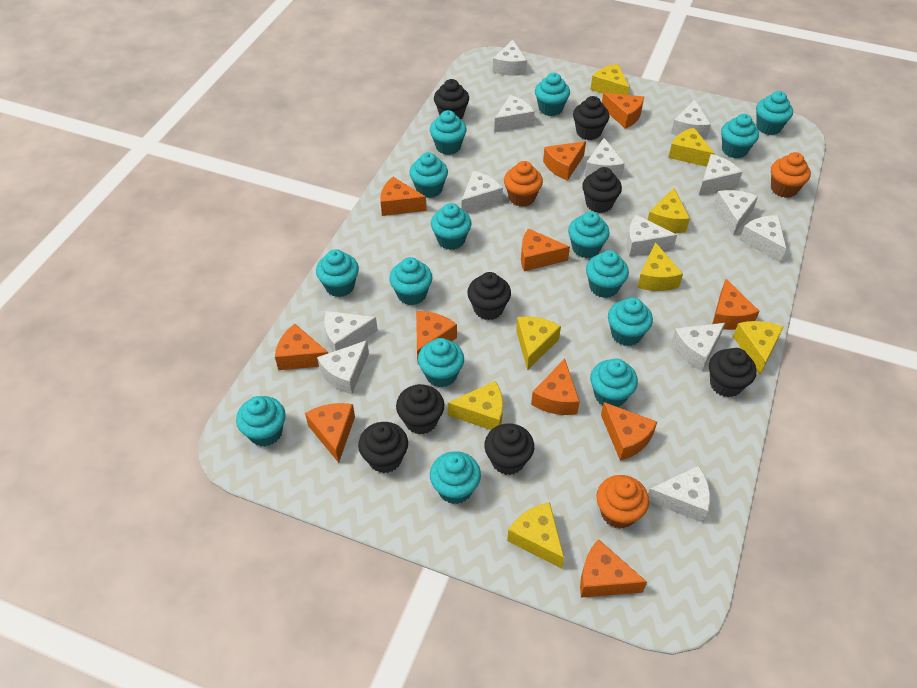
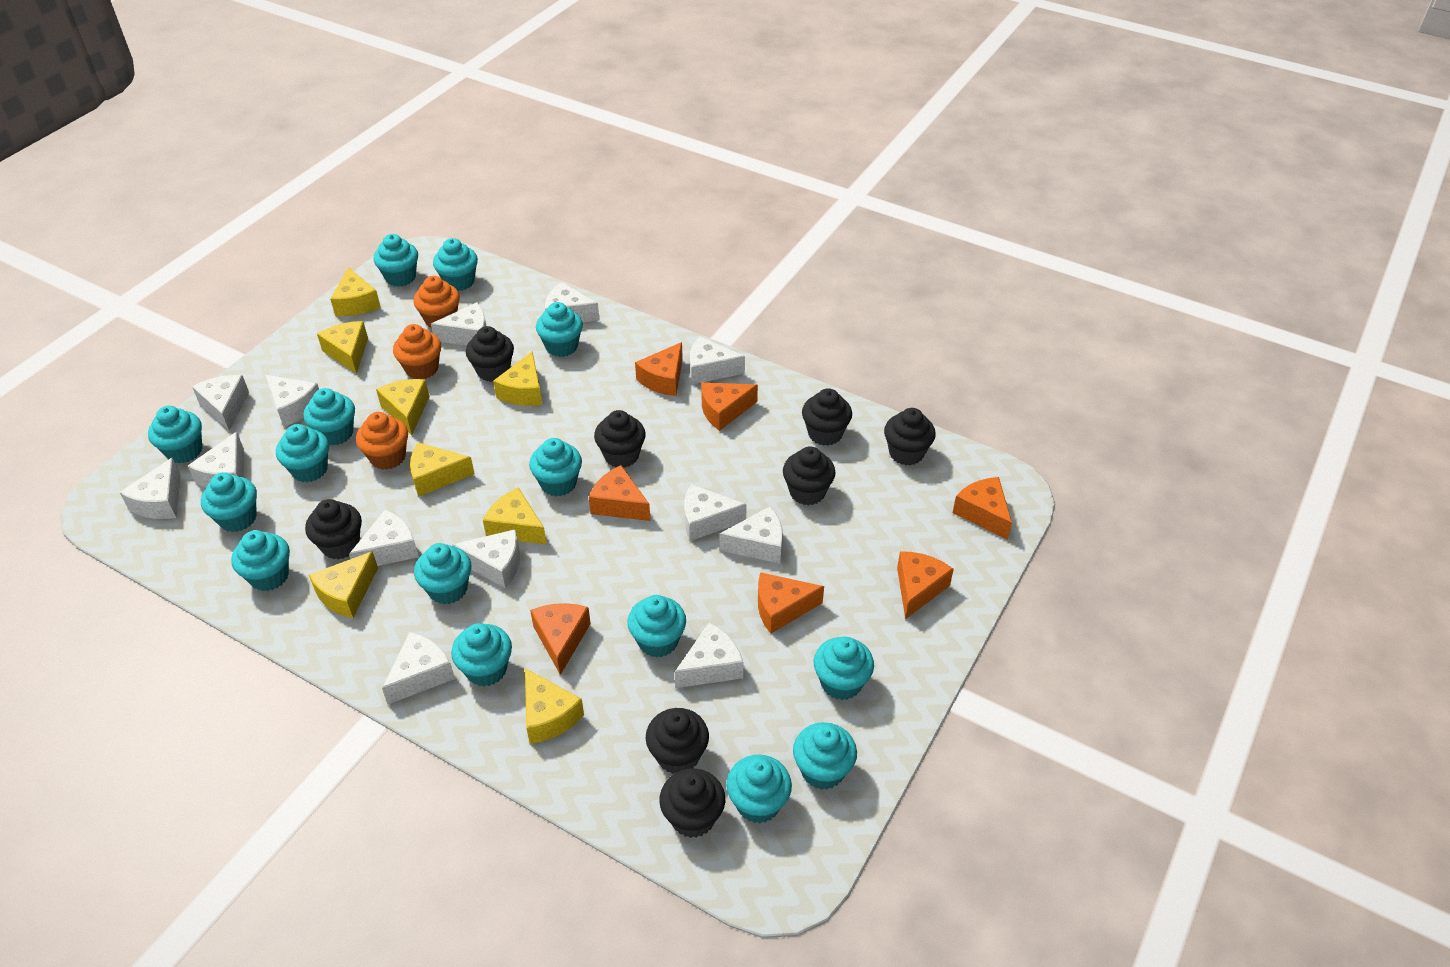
orange cheese: [275,324,328,370] [305,403,355,463] [380,177,427,216] [416,311,457,361] [521,228,570,271] [531,359,580,415] [543,141,586,181] [580,539,647,598] [601,402,657,461] [602,93,644,129] [712,279,760,330] = 11 -> [530,603,591,675] [589,465,651,521] [635,342,683,396] [701,382,758,431] [758,572,824,634] [897,551,954,619] [953,477,1012,540] = 7

